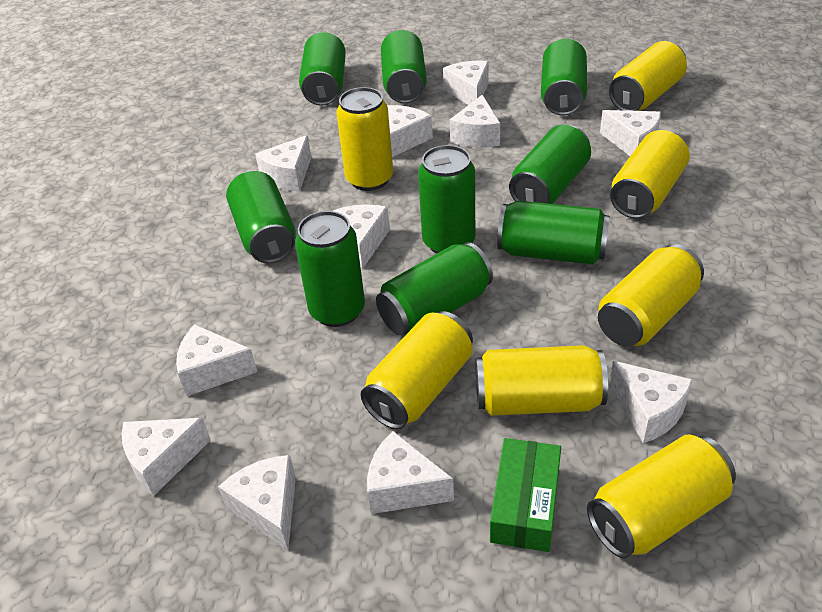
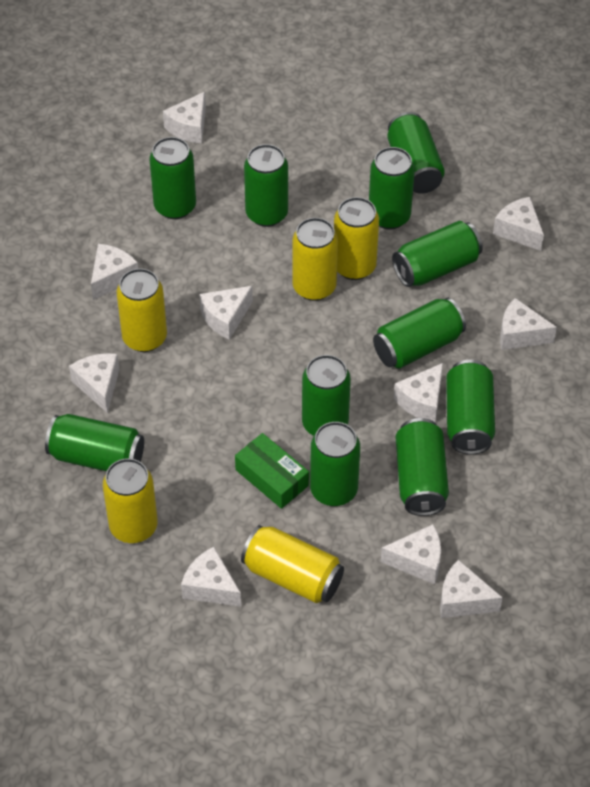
green can: [226,171,296,264] [295,211,365,327] [299,32,346,106] [376,242,493,335] [381,30,427,103] [418,145,475,254] [497,201,610,264] [509,125,591,204] [541,39,587,115] = 9 -> [45,414,144,471] [149,137,196,219] [244,144,288,227] [302,355,351,436] [310,422,360,506] [369,147,415,229] [373,298,466,369] [387,112,445,194] [392,221,483,287] [396,418,449,516] [446,360,495,455] = 11
white cheese: [122,418,211,496] [176,324,257,396] [218,455,296,550] [255,135,312,192] [332,204,390,269] [367,431,454,514] [387,105,433,157] [443,61,489,105] [450,94,500,148] [600,110,661,156] [609,361,693,443] = 11 -> [69,353,120,413] [91,244,138,300] [163,92,206,143] [181,547,241,607] [199,286,253,340] [381,524,441,584] [394,363,443,423] [440,560,503,618] [493,197,544,251] [500,298,557,350] = 10
yellow can: [336,87,393,191] [361,311,473,429] [476,345,608,416] [587,434,736,559] [598,244,704,347] [609,41,687,111] [610,130,690,219] = 7 -> [103,458,158,543] [116,268,167,352] [241,525,344,603] [292,218,338,301] [334,197,379,280] = 5

